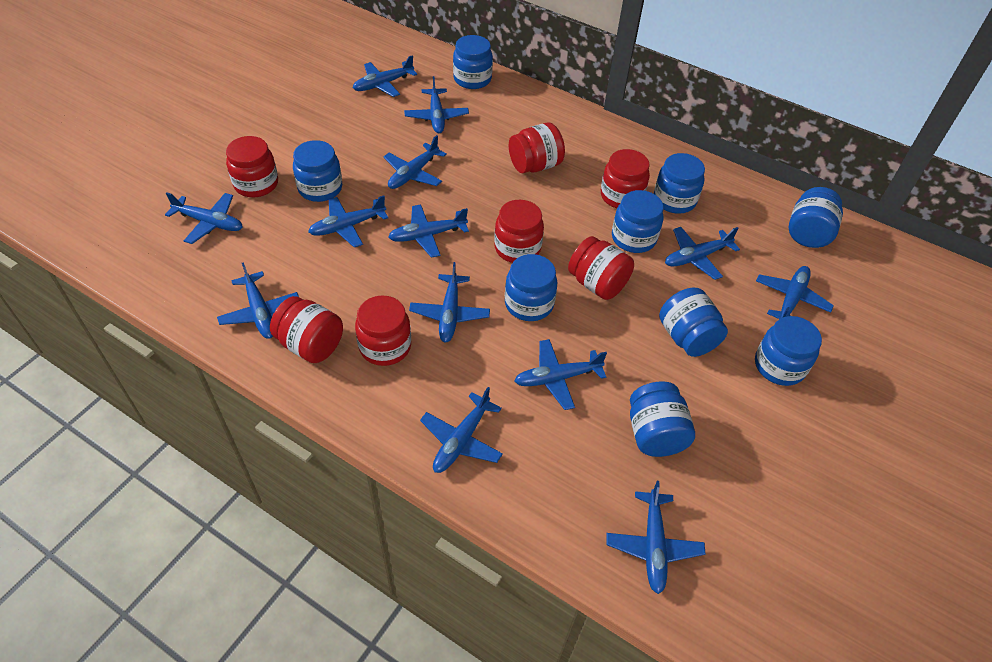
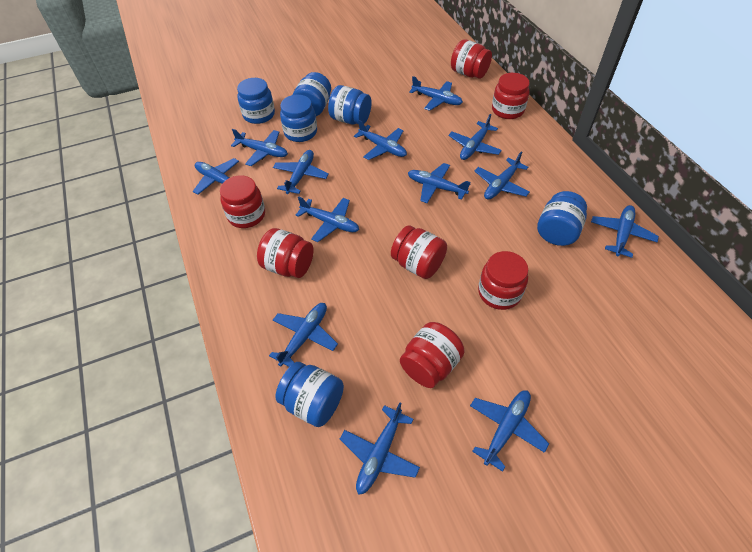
blue jar: [293,140,342,202] [453,35,493,89] [505,254,557,321] [612,190,664,253] [630,381,695,457] [654,153,705,214] [659,288,728,357] [755,316,822,386] [789,187,843,248] = 9 -> [237,78,275,124] [276,362,344,427] [280,95,317,142] [293,72,331,116] [328,85,372,125] [537,191,587,246] = 6

